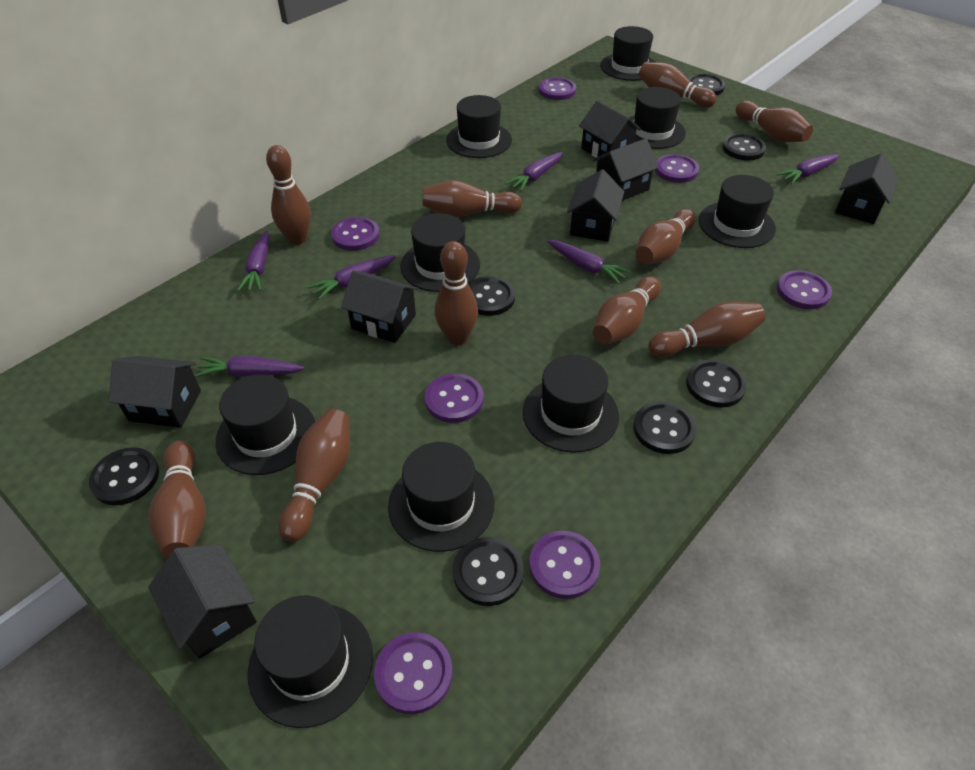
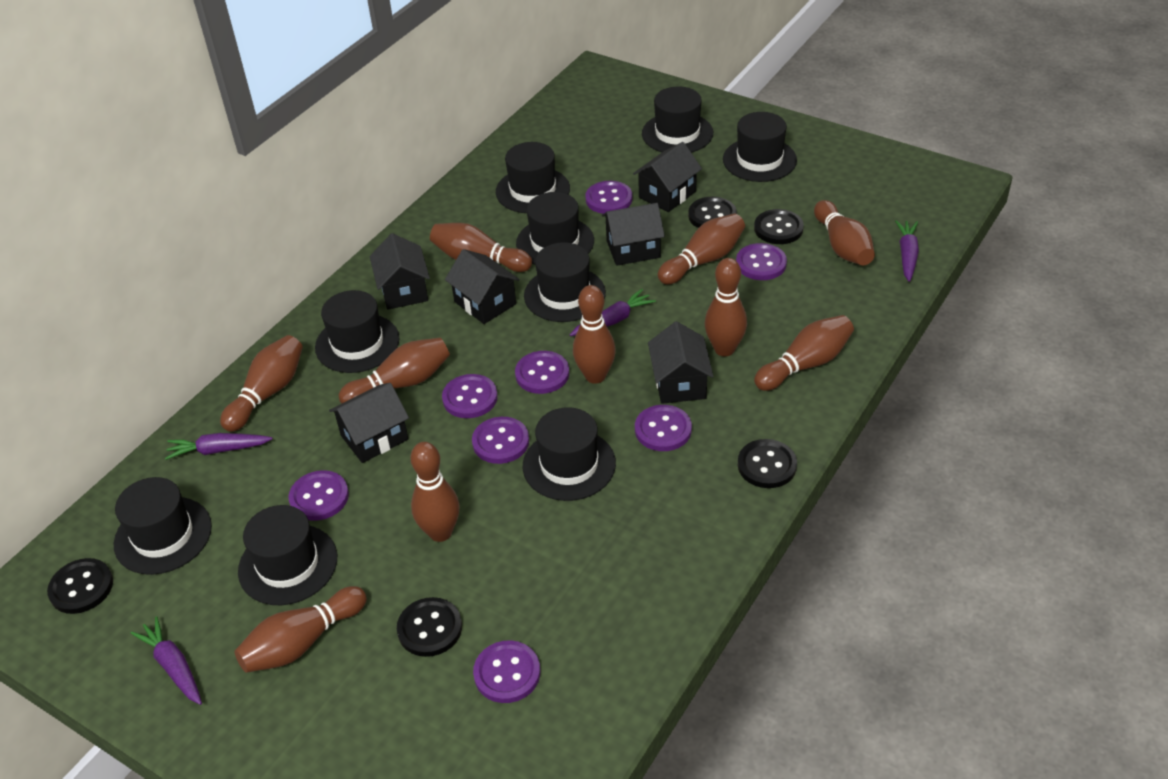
black button: [89,447,159,505] [453,537,524,606] [468,276,515,316] [633,401,696,454] [686,359,747,408] [688,74,725,95] [722,134,766,161] = 7 -> [47,558,113,614] [397,597,462,657] [688,197,737,228] [738,439,797,488] [754,209,804,244] = 5
black house: [108,356,201,428] [148,544,257,659] [341,271,419,343] [567,169,624,242] [579,101,641,158] [593,138,659,201] [835,153,899,224] = 7 -> [329,383,409,463] [370,233,430,310] [445,249,520,324] [602,203,665,266] [633,142,702,212] [648,321,714,404] = 6
purple button: [331,217,380,251] [374,632,453,714] [424,373,484,423] [529,531,600,599] [539,77,576,100] [655,154,699,183] [777,270,832,309] = 7 -> [288,470,349,521] [442,374,497,418] [472,417,529,464] [473,640,540,703] [515,351,569,394] [585,181,632,214] [635,405,692,451] [736,243,787,280] = 8
purple carrot: [194,356,304,377] [237,231,270,291] [308,255,396,300] [505,152,563,191] [547,240,631,284] [777,154,840,184] = 6 -> [131,616,202,705] [165,433,273,460] [570,289,656,336] [895,220,919,282] = 4

